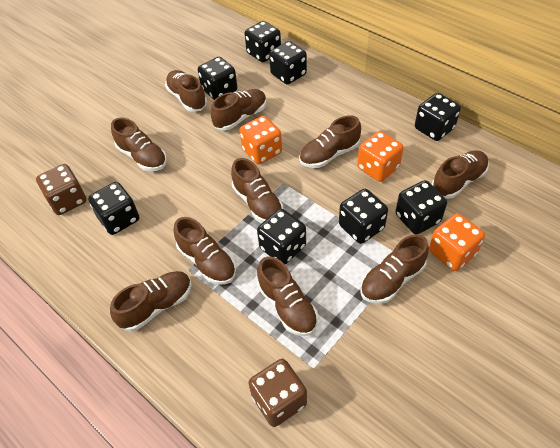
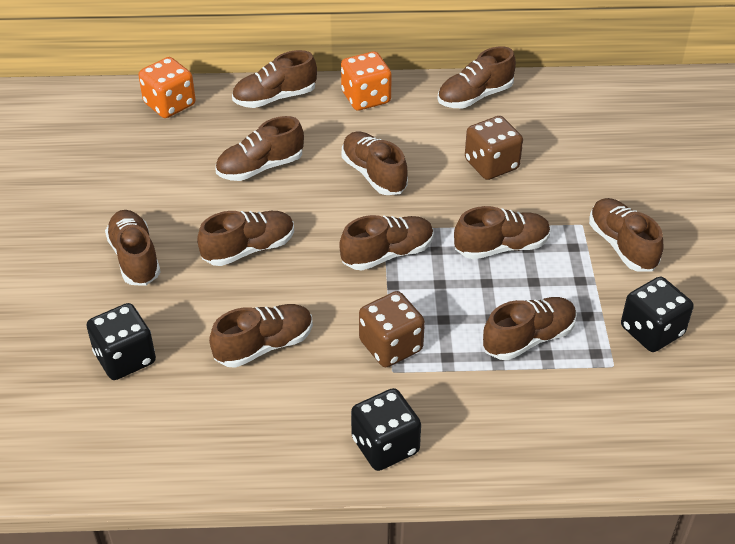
black dice: [88,182,139,235] [198,57,237,100] [244,21,281,62] [257,209,306,264] [269,41,307,85] [339,189,388,244] [395,180,447,234] [415,93,461,141] = 8 -> [87,303,156,380] [351,388,421,471] [621,277,694,352] = 3
brown shoe: [110,271,192,331] [111,118,167,171] [165,70,207,112] [174,217,236,285] [211,89,267,131] [231,158,283,223] [257,257,318,336] [299,115,361,168] [360,234,429,304] [432,150,489,199] = 10 -> [105,210,161,286] [197,211,294,266] [209,304,313,368] [216,116,304,181] [232,50,317,108] [339,215,434,270] [342,131,408,195] [437,47,516,108] [454,206,551,259] [483,297,577,360] [589,198,663,272] = 11
orange dice: [239,116,282,165] [357,131,404,182] [429,213,485,271] = 3 -> [138,57,196,118] [341,51,392,110] = 2

